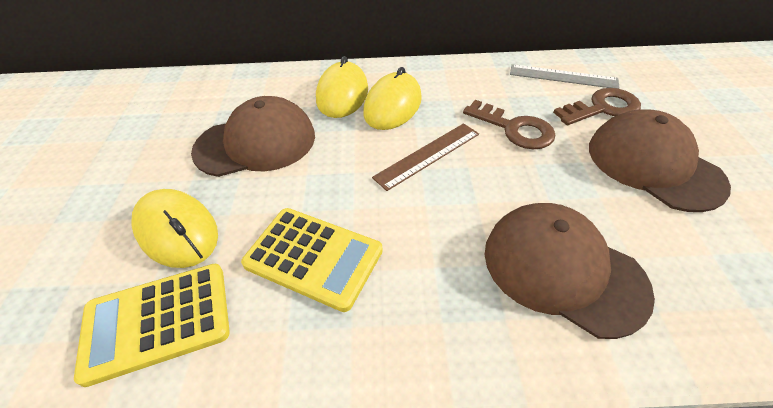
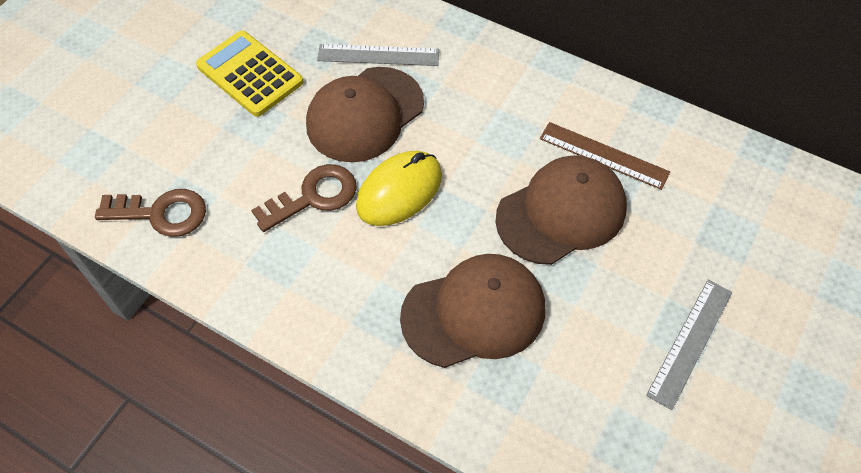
grey ruler: [510,64,620,89] = 1 -> [317,44,439,66] [646,280,732,410] = 2
yellow calculator: [74,264,230,387] [241,208,383,312] = 2 -> [196,31,303,117] = 1
yellow mouse: [132,189,218,268] [316,56,368,118] [363,67,422,130] = 3 -> [356,151,442,226] = 1

